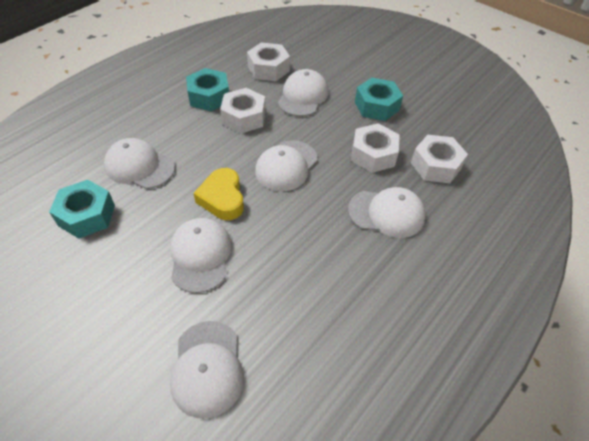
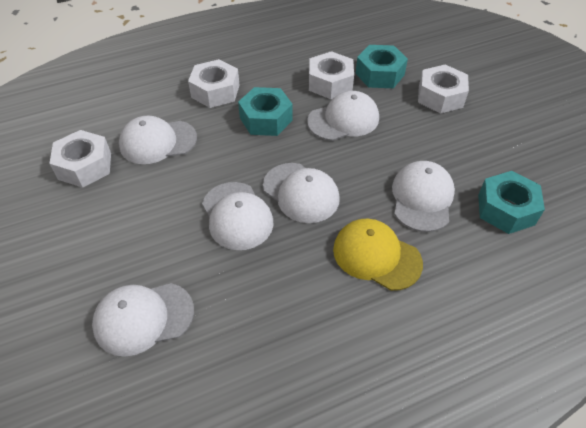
yellow cap: none = 0 -> [333,218,423,291] = 1
yellow heart: [193,168,244,220] = 1 -> none = 0

